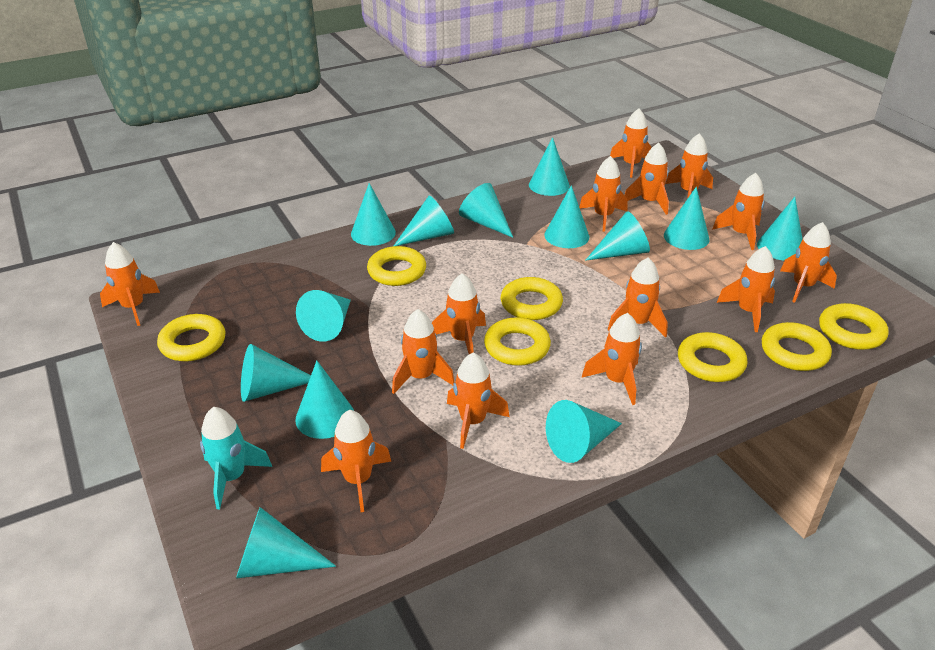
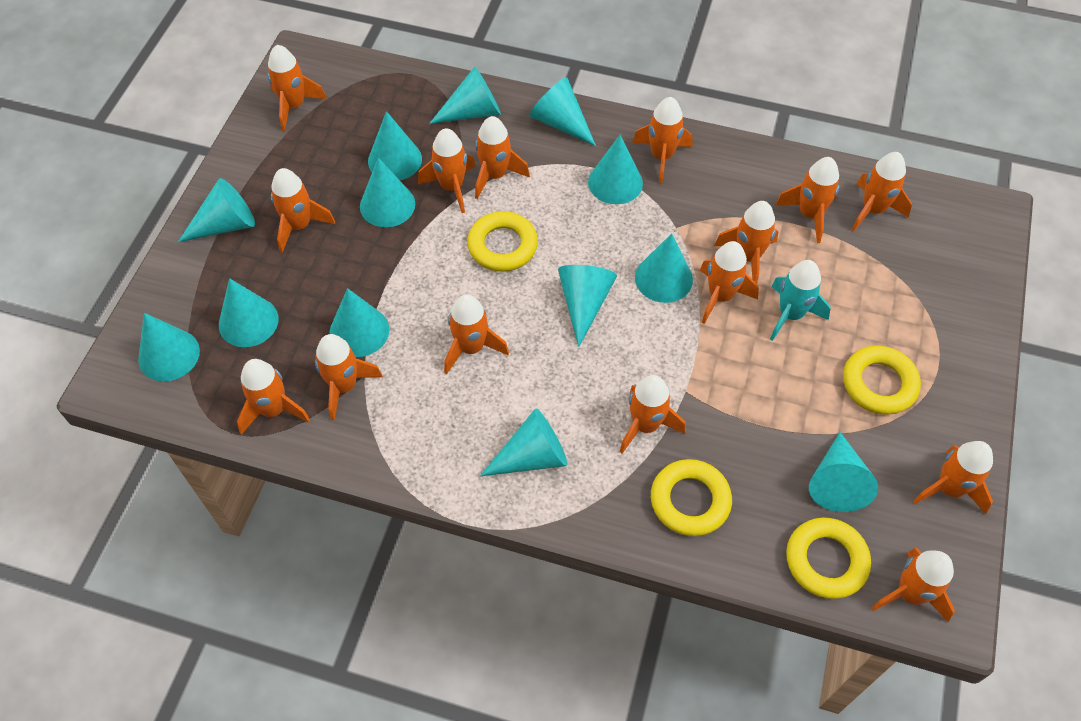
orange rocket: [100,242,160,326] [321,410,392,512] [392,309,455,394] [432,273,486,354] [447,352,509,449] [579,156,628,232] [582,313,642,405] [608,257,668,338] [610,109,652,178] [624,143,669,215] [665,133,713,199] [712,173,765,250] [717,246,775,332] [780,222,837,303] = 14 -> [237,359,310,435] [267,45,327,131] [271,168,335,253] [315,334,383,420] [418,128,476,213] [444,294,509,374] [475,116,530,199] [619,375,685,454] [632,97,693,183] [700,241,759,324] [714,201,778,284] [776,157,840,243] [852,152,912,231] [872,548,955,622] [913,441,993,514] = 15
yellow ring: [157,314,225,361] [367,246,426,286] [484,317,551,366] [501,277,563,320] [678,332,748,382] [762,322,832,371] [819,303,889,350] = 7 -> [467,211,538,272] [651,459,732,536] [786,518,871,599] [843,345,921,415] = 4

